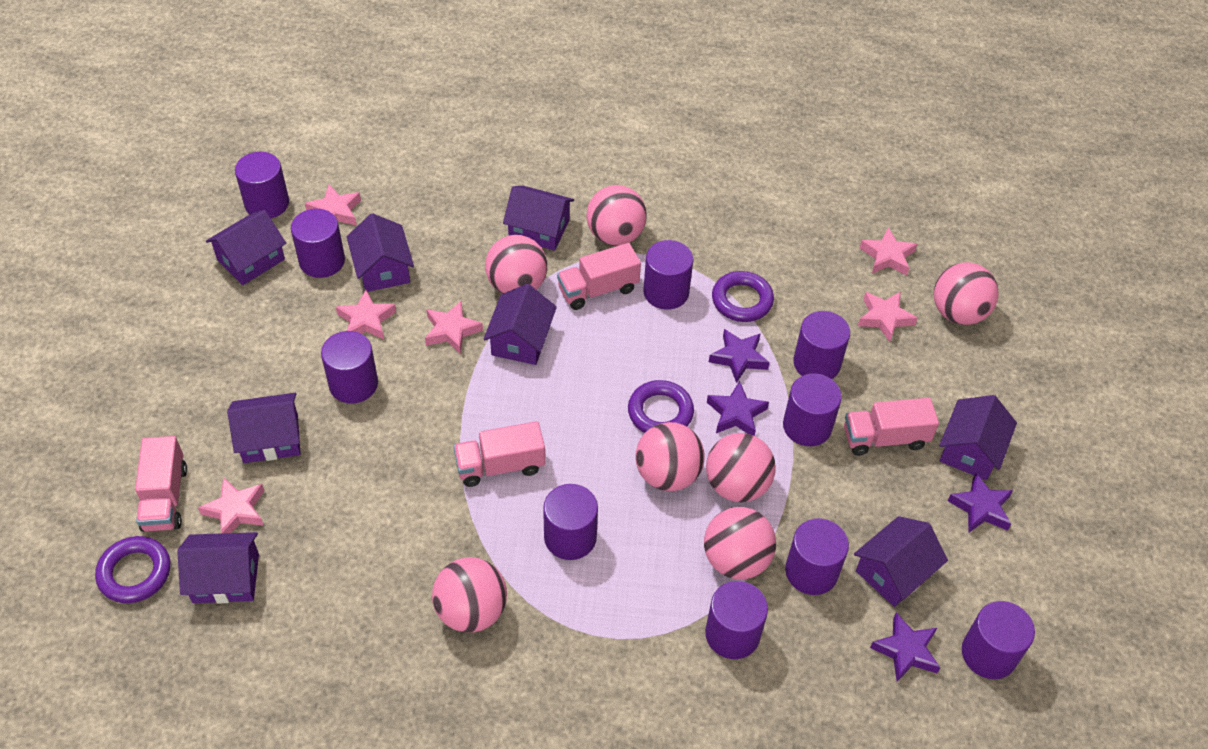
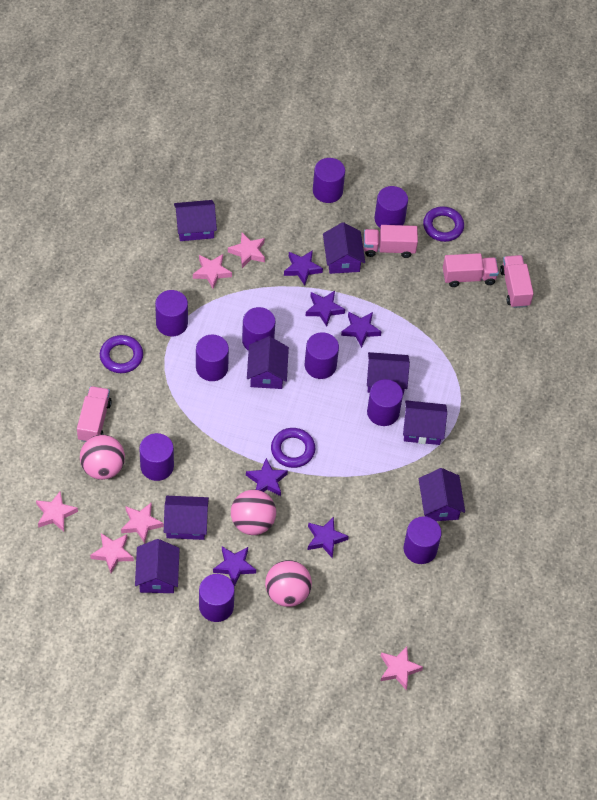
pink ball: [432,557,507,633] [485,235,547,294] [587,185,647,246] [635,422,705,491] [704,507,776,580] [706,433,776,502] [934,262,998,325] = 7 -> [80,435,125,480] [231,490,276,535] [265,560,312,607] = 3
purple star: [707,381,769,436] [709,329,770,383] [870,613,940,682] [947,473,1013,532] = 4 -> [213,547,256,587] [246,458,288,496] [284,250,323,285] [306,291,345,327] [308,516,349,558] [341,312,382,348] = 6

